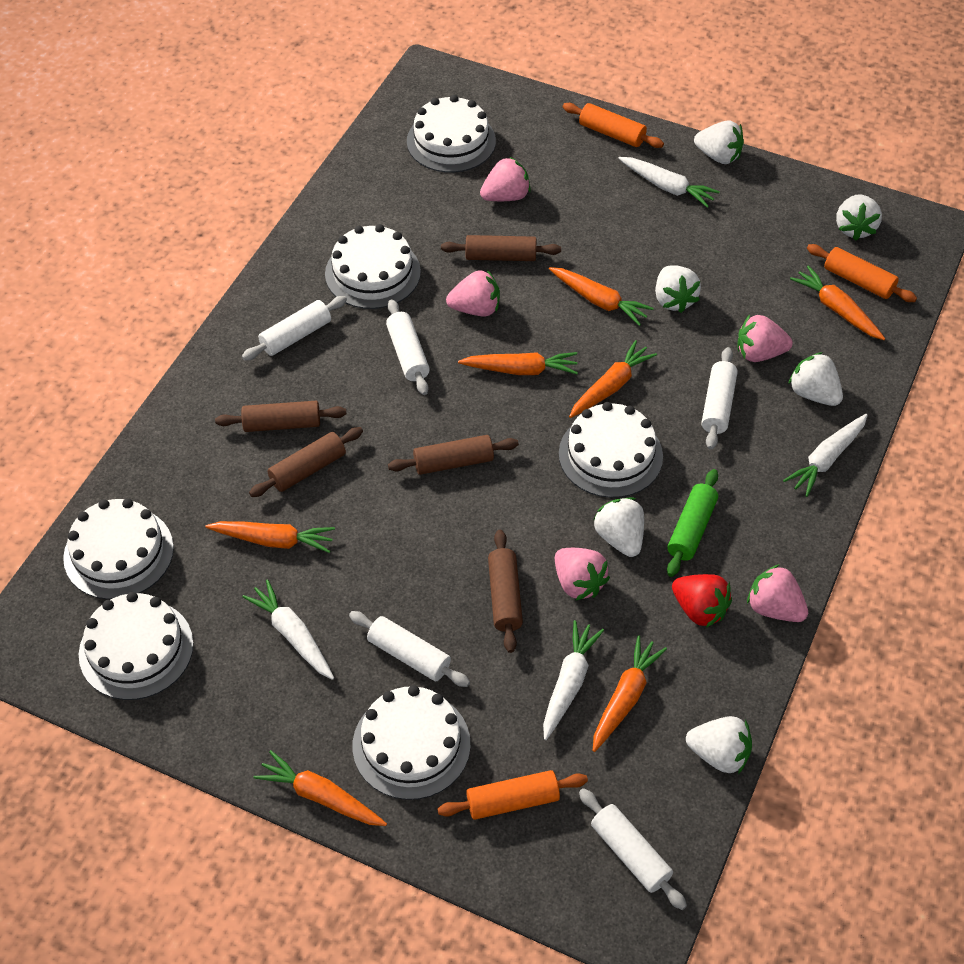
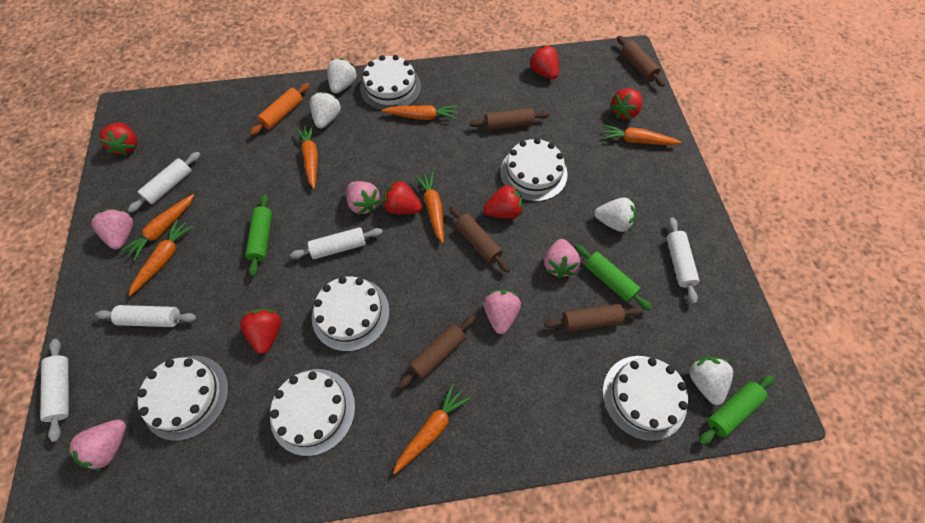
green rolling pin: [667,469,718,577] = 1 -> [245,194,272,276] [575,244,652,311] [699,375,774,445] = 3
orange rolling pin: [437,770,588,820] [563,103,664,148] [807,244,917,302] = 3 -> [250,83,310,136] = 1
red strawberry: [672,574,732,628] = 1 -> [99,123,137,156] [240,308,281,354] [383,180,422,214] [484,185,523,219] [529,45,559,79] [610,88,642,119] = 6
white carrot: [242,579,334,680] [543,620,604,740] [618,157,720,208] [783,414,867,497] = 4 -> none = 0
white strawberry: [593,497,644,557] [655,265,701,313] [686,716,752,774] [694,120,744,164] [788,352,843,406] [836,195,882,241] = 6 -> [310,92,341,129] [327,58,358,94] [594,197,636,232] [689,357,733,405] = 4

